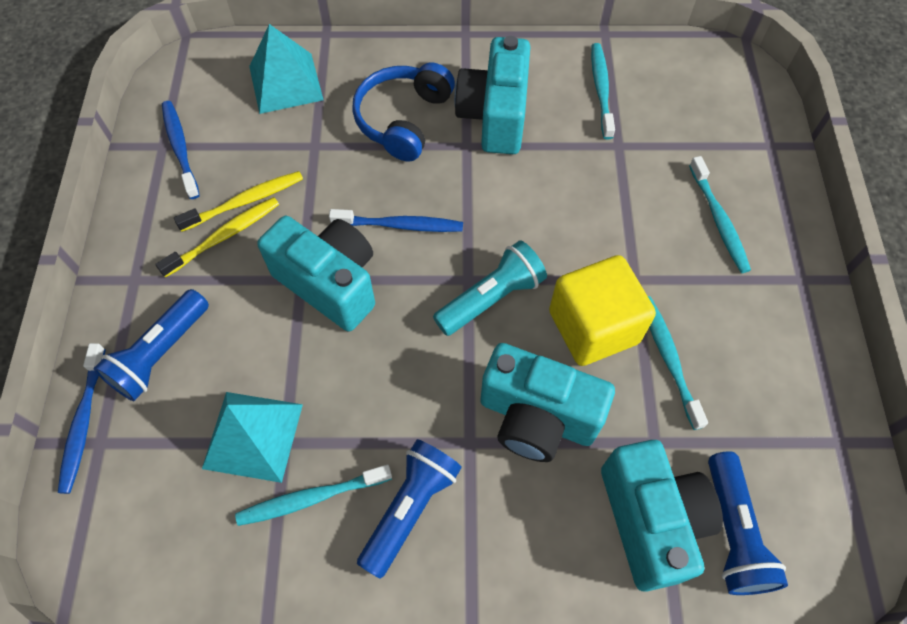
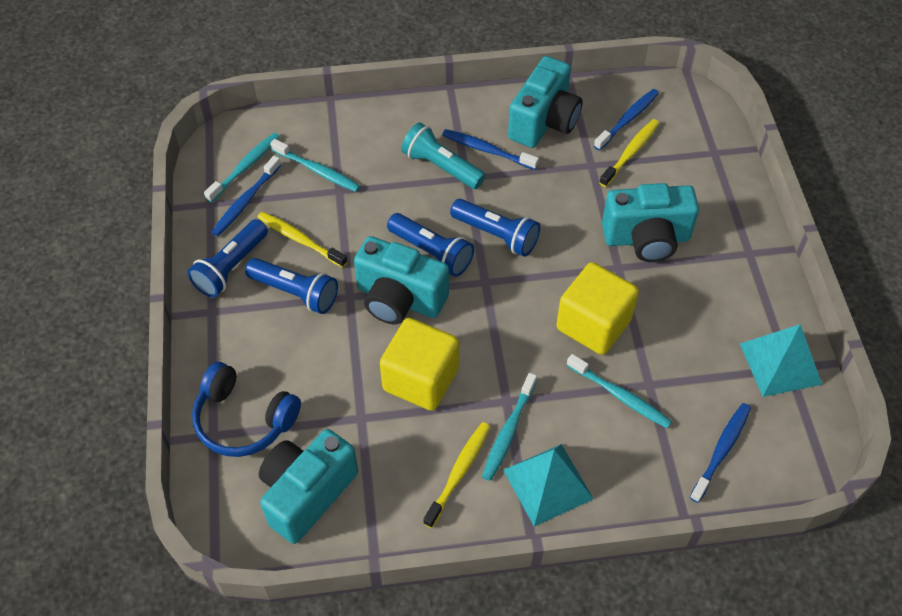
blue flashlight: [93,289,209,401] [357,439,462,579] [708,451,788,595] = 3 -> [187,219,268,297] [245,258,338,314] [387,213,474,277] [450,199,540,257] = 4
blue toothbrush: [58,343,106,494] [162,101,200,199] [329,209,463,232] = 3 -> [212,156,281,236] [442,129,539,170] [594,89,659,151] [690,403,751,503] = 4
yellow cube: [549,255,656,366] = 1 -> [380,318,459,411] [556,262,639,355] = 2
yellow toothbrush: [155,197,279,278] [174,171,303,232] = 2 -> [257,212,348,268] [423,422,490,528] [599,119,659,187] = 3

